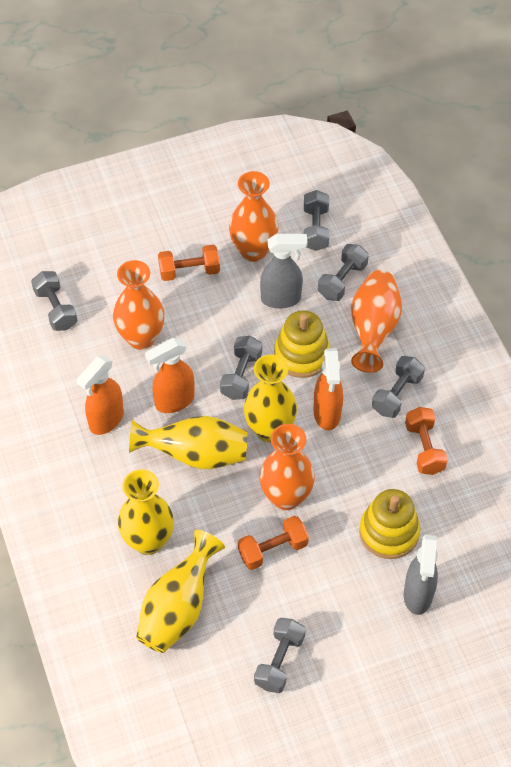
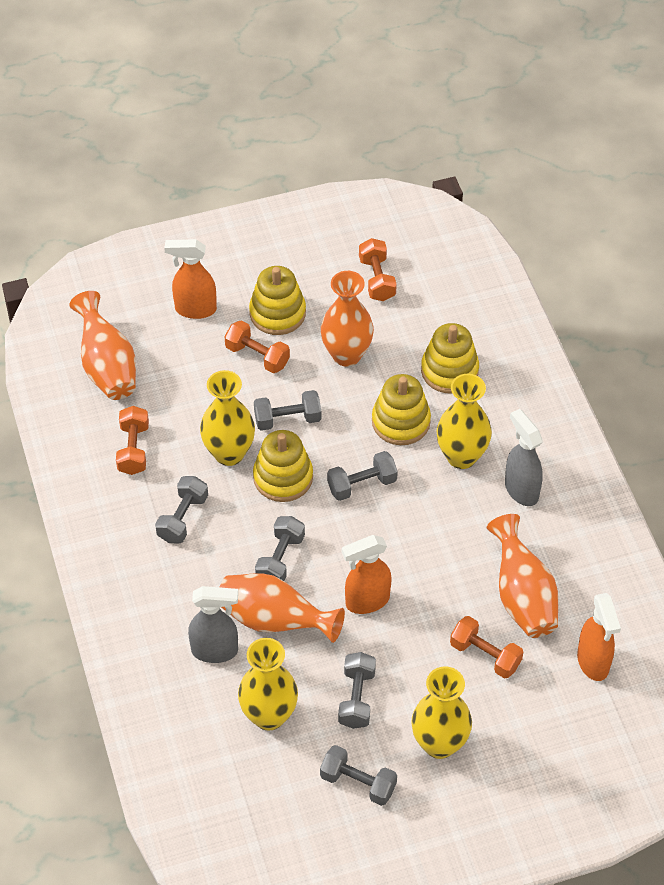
orange dumbbell: [158,245,220,281] [238,516,309,570] [405,407,448,475] = 3 -> [116,406,149,475] [224,320,290,373] [359,238,397,301] [450,616,523,679] = 4
yellow stacking toy: [274,310,330,378] [359,489,420,559] = 2 -> [249,266,306,335] [253,430,313,502] [372,374,431,445] [421,323,479,394] = 4

